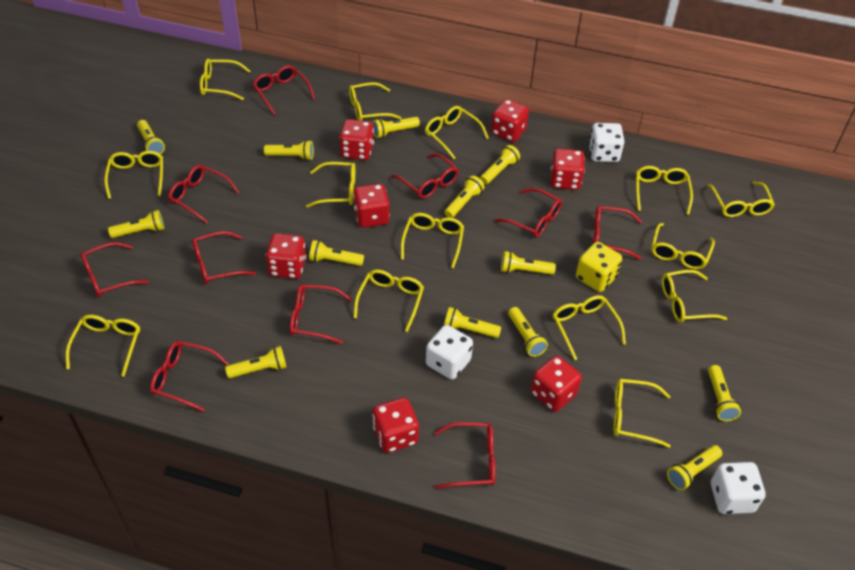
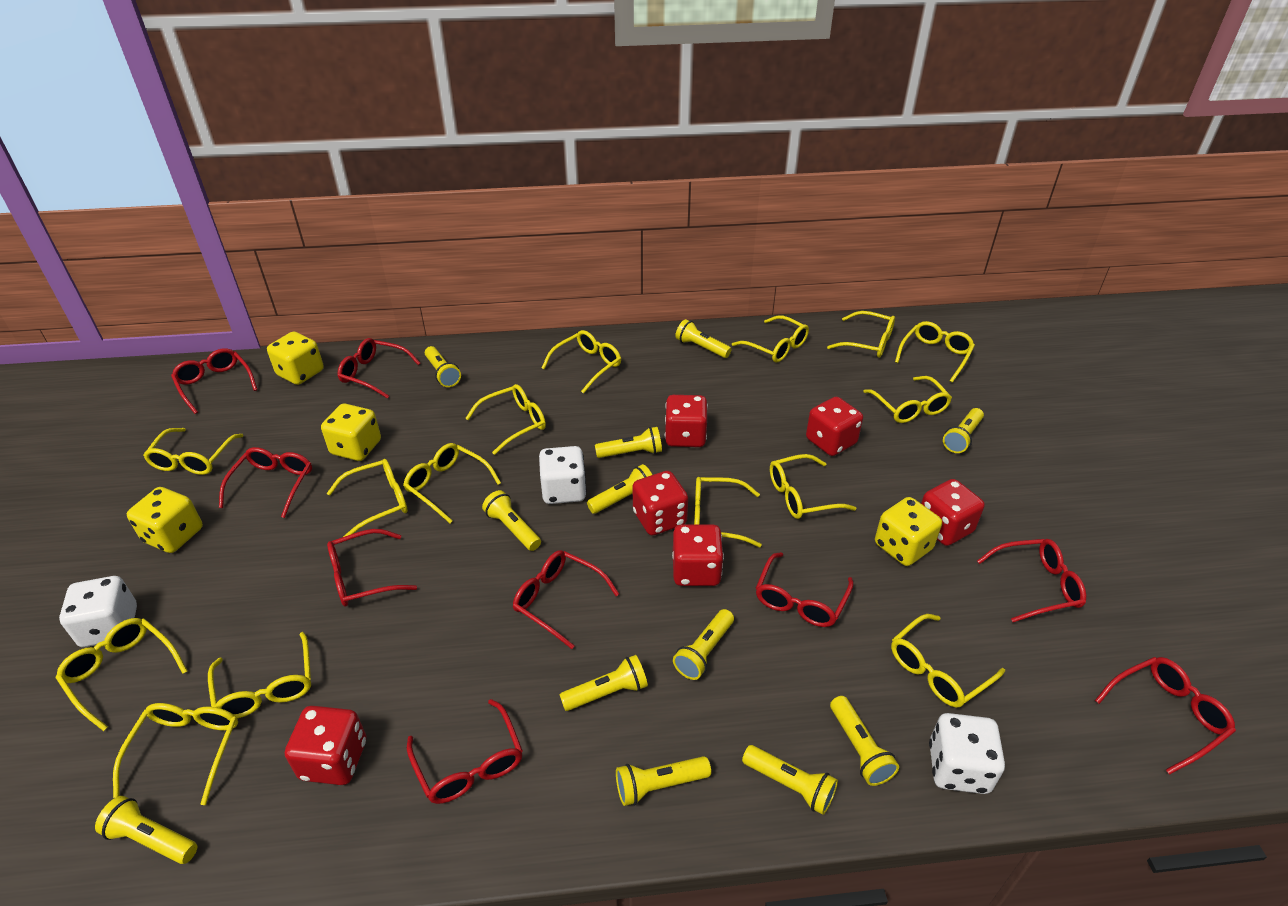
red dice: [266,233,306,279] [339,119,374,160] [353,184,390,228] [372,398,419,453] [491,99,529,142] [531,356,582,412] [550,148,585,190] = 7 -> [285,706,366,785] [633,471,688,535] [665,395,708,447] [672,524,724,586] [806,397,863,456] [921,479,985,546] = 6
red glasses: [80,242,150,297] [150,341,229,411] [168,165,240,224] [192,231,256,284] [253,65,315,115] [290,284,352,344] [391,154,459,199] [434,422,495,489] [495,188,562,237] [593,206,642,260] = 10 -> [171,348,258,414] [219,447,312,518] [327,529,417,607] [338,338,421,399] [407,699,523,804] [513,550,619,649] [756,552,854,627] [977,539,1086,622] [1095,657,1236,775] = 9
yellow dice: [576,242,622,292] = 1 -> [127,487,203,553] [267,332,324,385] [321,404,381,461] [875,497,942,566] = 4
yellow flashlight: [108,210,164,238] [137,120,165,155] [225,346,287,378] [264,140,314,161] [309,240,364,266] [372,117,420,138] [444,307,501,338] [445,175,484,218] [480,145,520,184] [501,251,556,275] [508,307,548,357] [667,445,722,491] [708,365,741,421] = 13 -> [95,796,197,864] [425,346,461,387] [482,490,541,551] [559,655,648,711] [587,464,652,514] [595,427,662,458] [616,756,711,806] [673,609,734,680] [675,319,731,358] [742,745,838,815] [830,696,899,786] [943,408,984,453] = 12
yellow glasses: [66,315,140,377] [104,151,163,199] [200,59,250,100] [306,162,355,208] [349,82,401,121] [353,270,424,332] [401,213,464,268] [425,106,489,159] [553,295,626,360] [614,379,671,448] [636,166,693,215] [651,223,715,269] [662,270,727,323] [707,181,775,217] = 14 -> [56,618,188,731] [113,703,238,805] [143,428,244,475] [208,632,311,718] [327,459,408,537] [403,443,501,523] [465,384,546,455] [542,330,621,394] [694,477,762,547] [732,315,809,363] [770,454,856,519] [827,311,895,358] [863,376,952,423] [891,614,1005,708] [895,321,975,383] = 15

